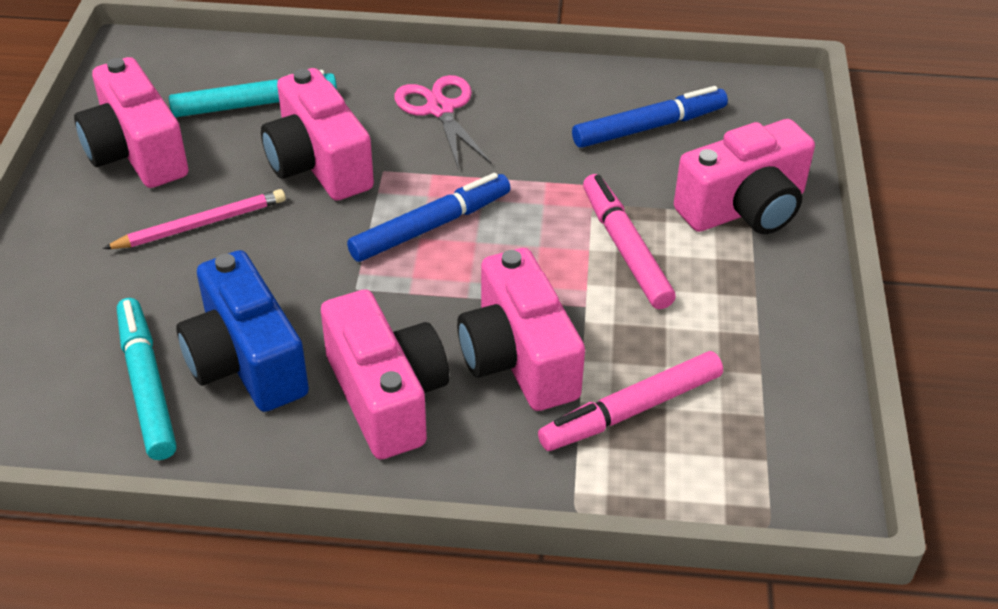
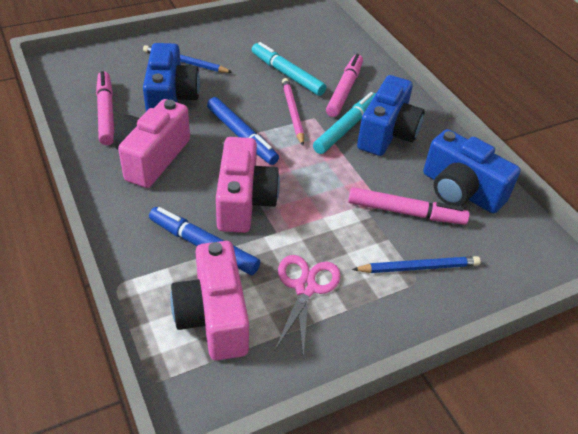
blue camera: [176,250,309,412] = 1 -> [143,43,200,111] [357,75,424,156] [423,129,521,214] = 3
blue pencil: none = 0 -> [143,45,232,73] [352,256,481,273] = 2
pink camera: [74,57,188,188] [261,68,374,201] [321,289,449,459] [457,248,585,411] [674,119,815,234] = 5 -> [113,99,190,188] [170,241,249,361] [216,137,280,233] = 3
pink marker: [538,351,723,451] [583,174,676,309] = 2 -> [96,71,114,145] [326,54,363,117] [348,187,470,225] = 3

